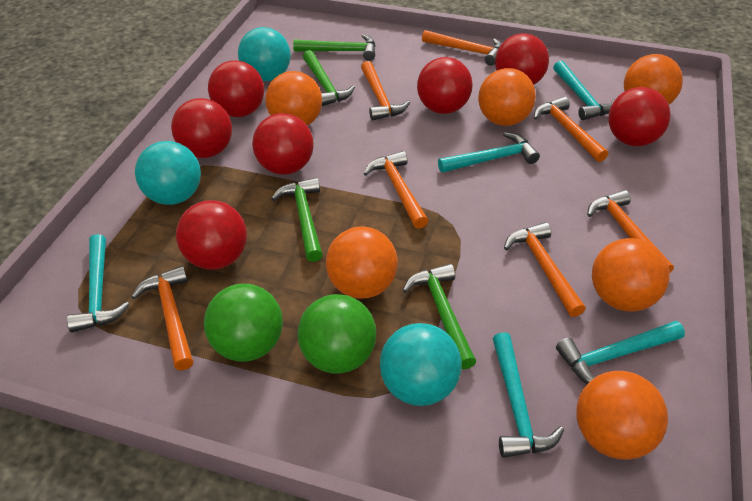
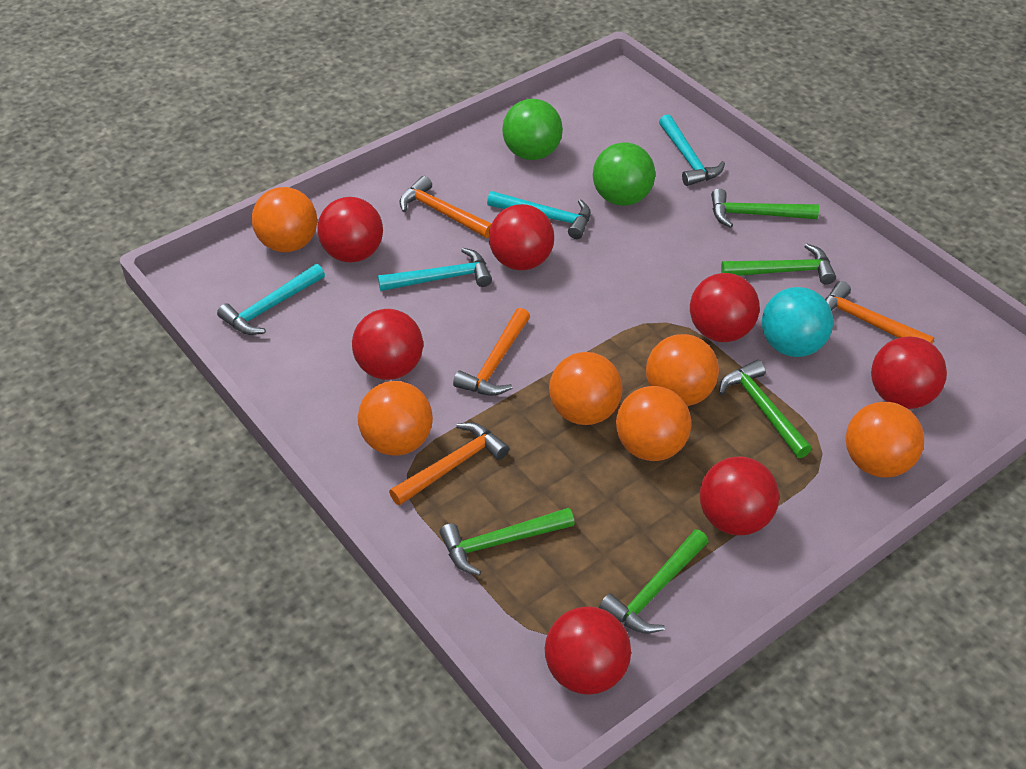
green hammer: [271,177,323,262] [293,34,376,61] [303,50,355,106] [403,264,476,369] = 4 -> [439,508,575,576] [599,529,709,633] [711,188,819,228] [719,360,812,458] [721,243,836,285] = 5
orange hammer: [131,266,193,370] [361,61,410,121] [363,151,428,229] [422,30,501,65] [504,222,586,317] [534,96,608,162] [587,190,674,273] = 7 -> [389,422,509,505] [400,176,492,238] [453,308,530,396] [825,281,935,343] = 4
turquoise ball: [135,141,201,205] [238,27,291,81] [380,323,462,406] = 3 -> [762,287,833,357] = 1
turquoise hammer: [67,234,130,332] [438,132,540,173] [493,332,564,458] [553,61,615,120] [556,321,685,384] = 5 -> [217,264,325,335] [378,248,492,291] [487,191,591,239] [659,114,725,186] = 4

